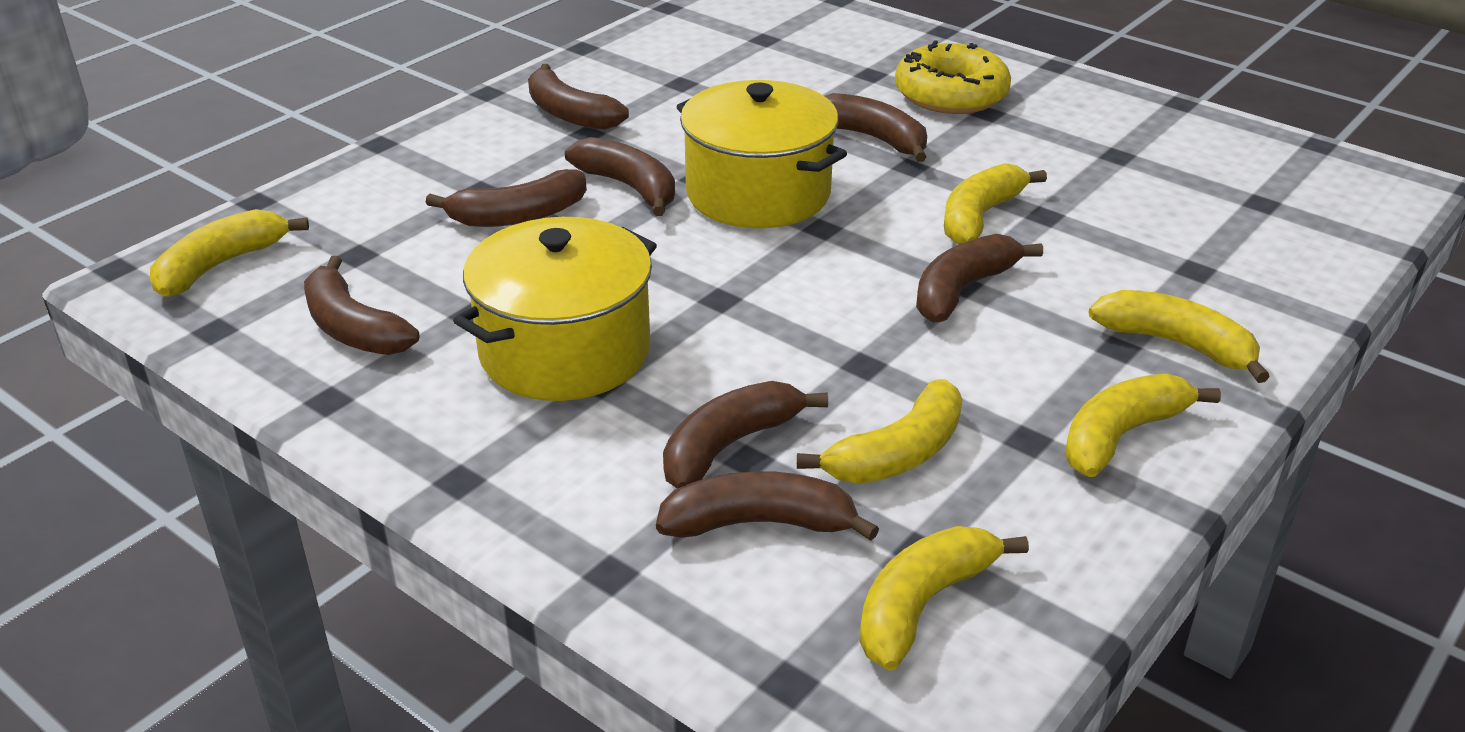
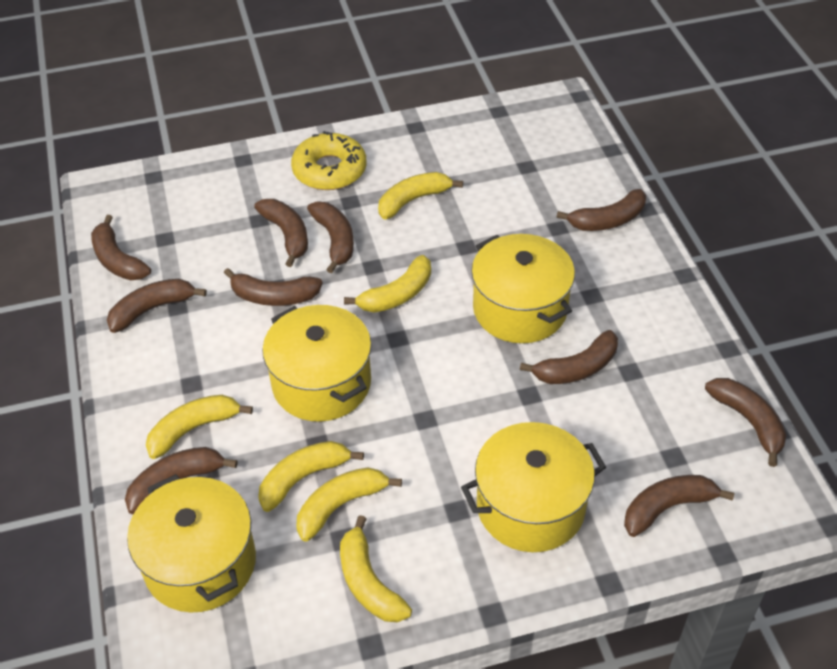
brown banana: [304,256,419,355] [425,169,587,227] [528,64,629,130] [565,137,675,216] [656,471,879,541] [663,381,828,488] [825,93,927,162] [916,234,1043,322] = 8 -> [91,215,151,280] [107,279,207,333] [125,447,238,514] [224,268,323,306] [254,199,308,267] [307,202,354,273] [520,330,618,384] [557,189,646,231] [624,475,734,537] [705,378,786,467] = 10
yellow pot: [453,217,657,401] [676,80,847,228] = 2 -> [127,474,256,612] [262,305,372,422] [461,422,606,552] [471,234,575,343] = 4

